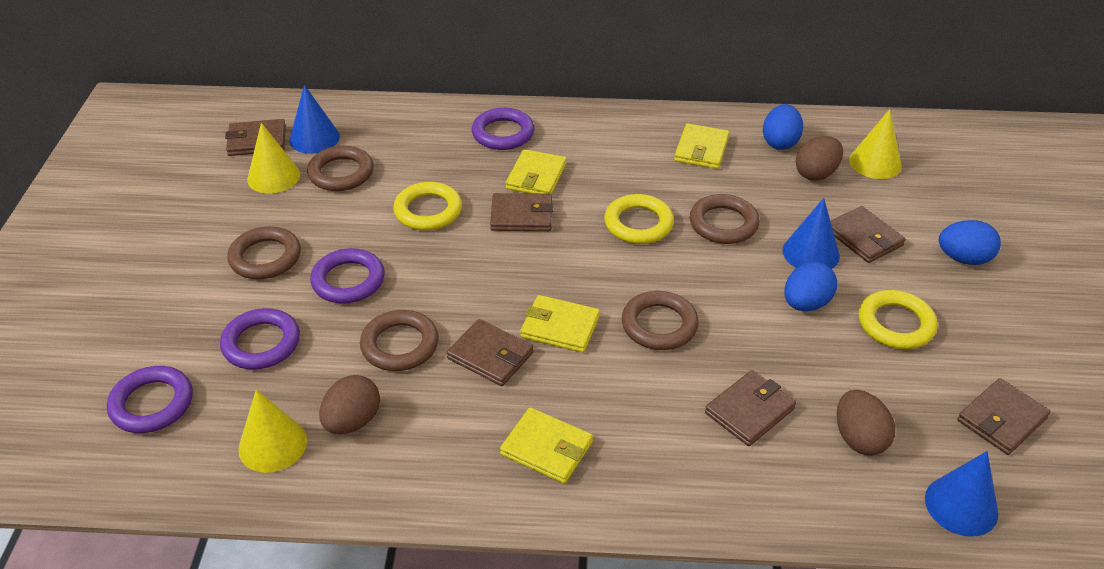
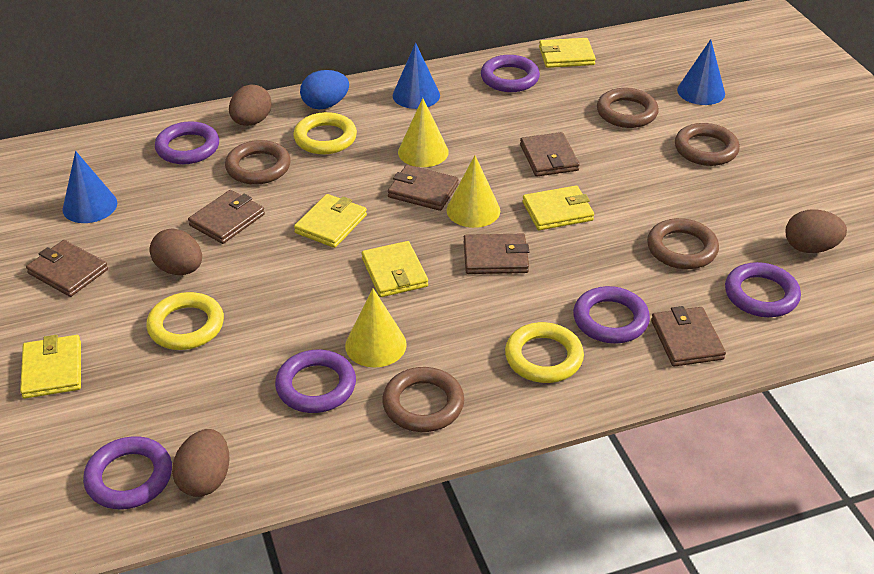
blue egg: [763,104,803,150] [784,262,837,311] [939,220,1001,265] = 3 -> [300,70,349,109] = 1
brown egg: [319,375,380,434] [795,136,843,181] [837,390,895,456] = 3 -> [150,229,202,275] [172,429,230,497] [229,85,271,126] [786,209,847,253] = 4
purple ring: [107,366,193,433] [220,308,300,370] [310,248,385,303] [472,108,534,150] = 4 -> [83,436,172,509] [155,121,219,164] [275,350,356,413] [481,55,540,92] [573,286,650,343] [725,262,801,317] = 6
yellow wallet: [500,407,593,484] [506,149,567,194] [520,295,600,353] [674,123,729,169] = 4 -> [20,335,81,399] [294,194,367,248] [362,241,428,297] [522,186,594,230] [539,38,596,68] = 5

